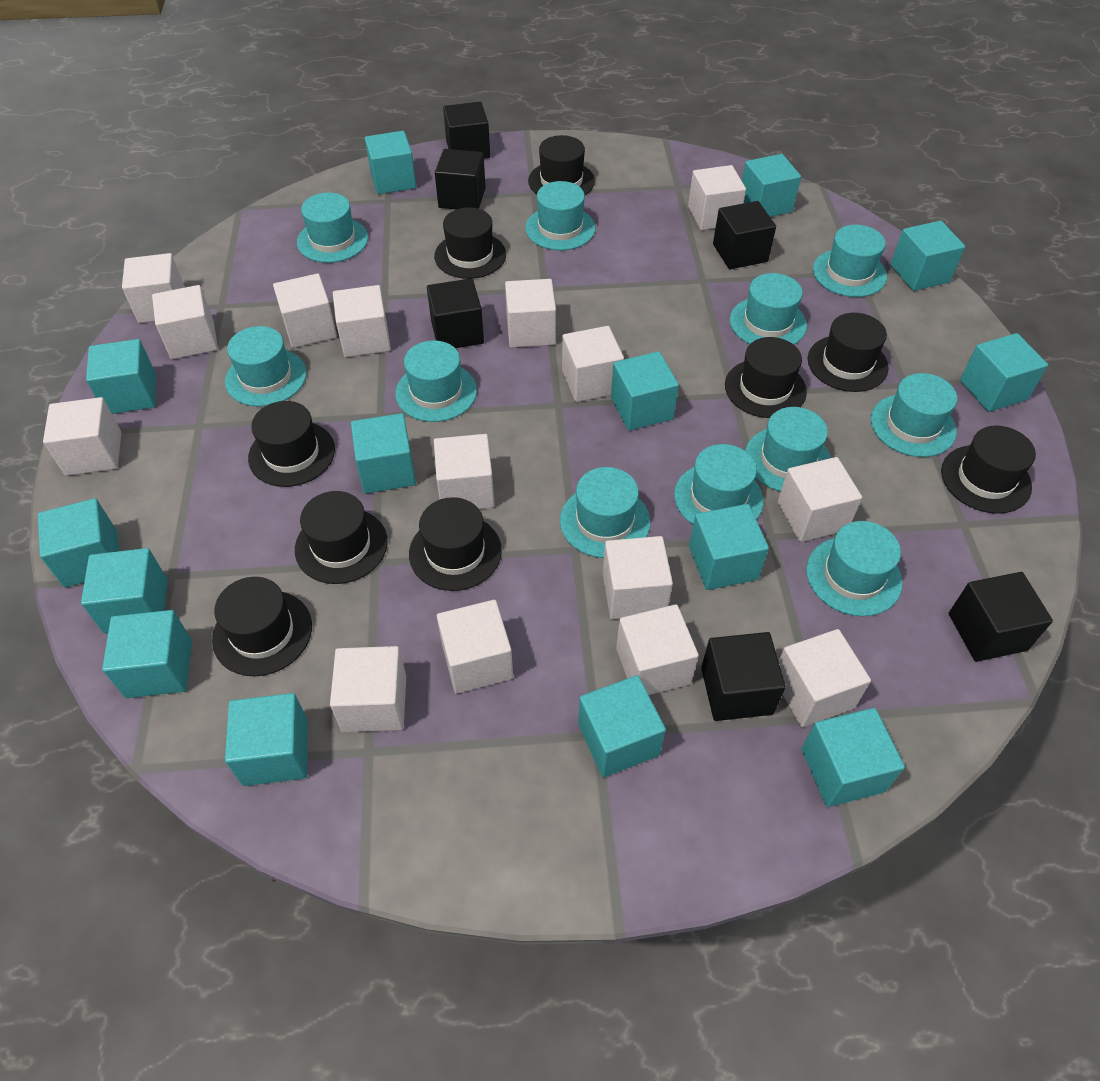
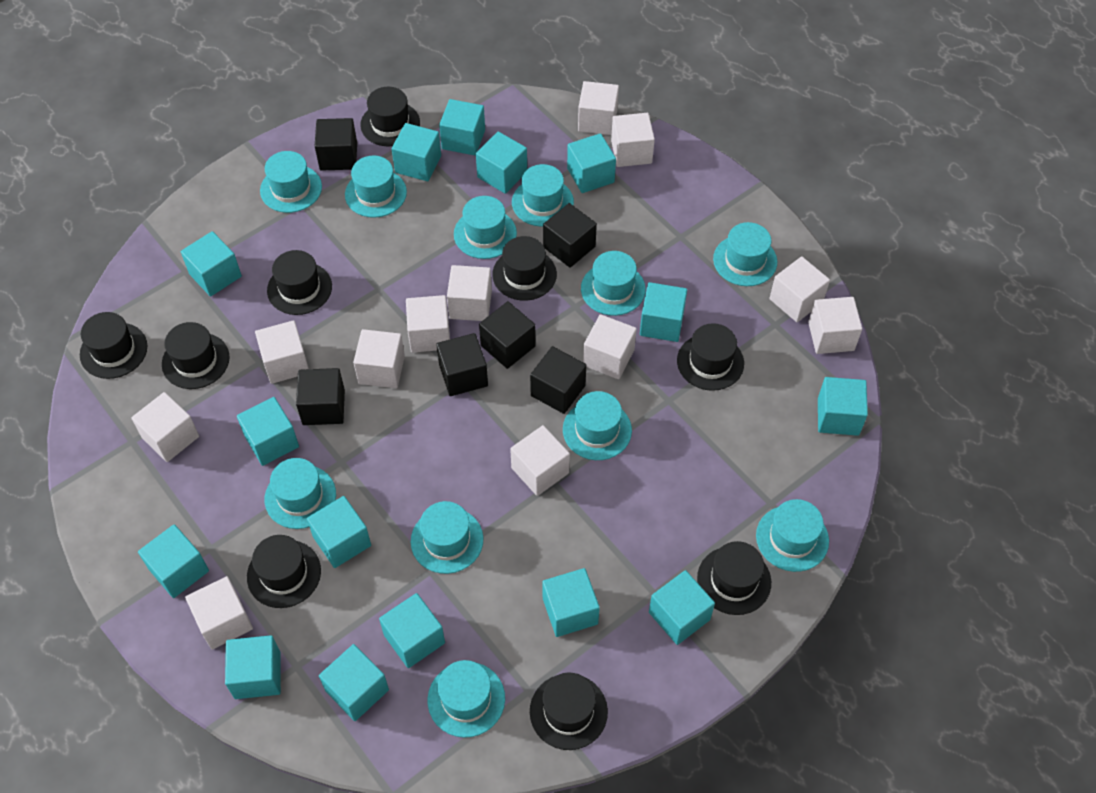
turquoise cube: [38,498,119,588] [81,548,168,634] [86,339,156,414] [102,610,192,698] [225,693,308,786] [351,413,416,493] [365,131,416,194] [578,675,666,777] [611,351,679,430] [689,504,769,590] [742,154,801,217] [801,708,905,807] [891,220,965,291] [960,333,1048,412] = 14 -> [138,524,209,598] [181,231,242,297] [225,635,281,699] [237,397,299,466] [307,496,371,568] [319,644,389,721] [379,593,445,668] [392,123,441,181] [439,99,485,155] [476,132,527,194] [542,568,600,637] [567,133,616,193] [640,282,687,342] [649,570,715,645] [818,377,868,436] = 15
white cube: [43,397,121,476] [122,253,185,323] [152,285,218,359] [273,273,337,348] [330,646,406,732] [333,285,391,357] [434,434,495,509] [437,600,513,694] [505,279,556,348] [562,326,624,402] [603,536,673,619] [616,604,699,695] [688,165,746,230] [778,457,862,542] [779,629,871,727] = 15 -> [131,392,199,462] [185,576,253,650] [255,320,309,384] [353,329,405,388] [406,295,450,353] [447,265,492,321] [510,425,570,496] [578,81,619,135] [583,314,637,379] [611,113,655,167] [769,256,830,322] [808,297,862,354] = 12

